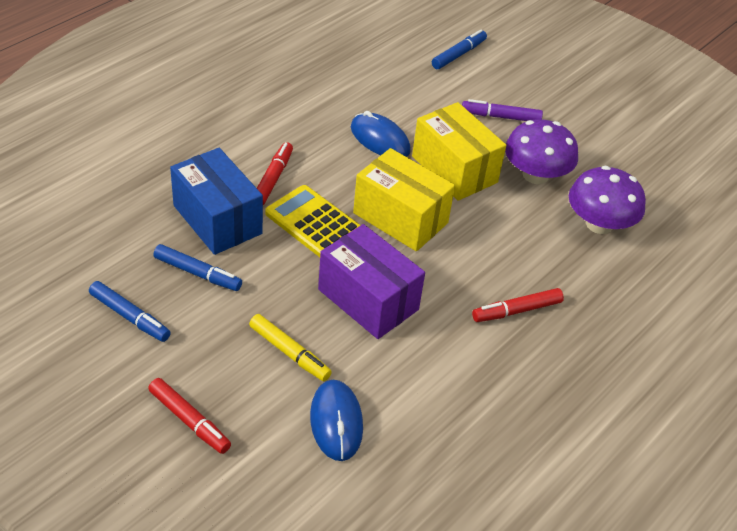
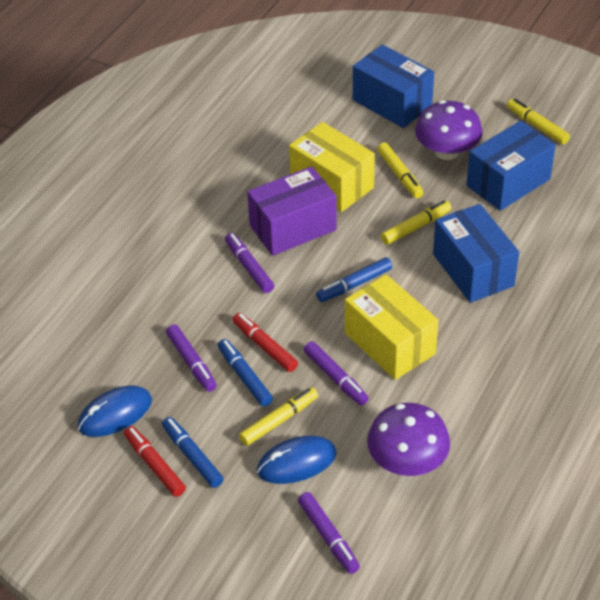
blue box: [170,148,263,255] = 1 -> [353,45,434,128] [433,204,519,303] [467,121,556,211] = 3
purple marker: [462,99,543,121] = 1 -> [166,324,217,392] [225,233,274,293] [298,492,360,574] [304,341,369,406] = 4
red marker: [148,378,231,454] [257,142,293,205] [472,288,564,322] = 3 -> [124,426,186,497] [232,313,298,372] = 2
yellow calculator: [265,185,360,257] = 1 -> none = 0
yellow marker: [249,314,332,381] = 1 -> [239,387,318,446] [377,142,423,198] [381,201,451,245] [507,98,570,144] = 4

